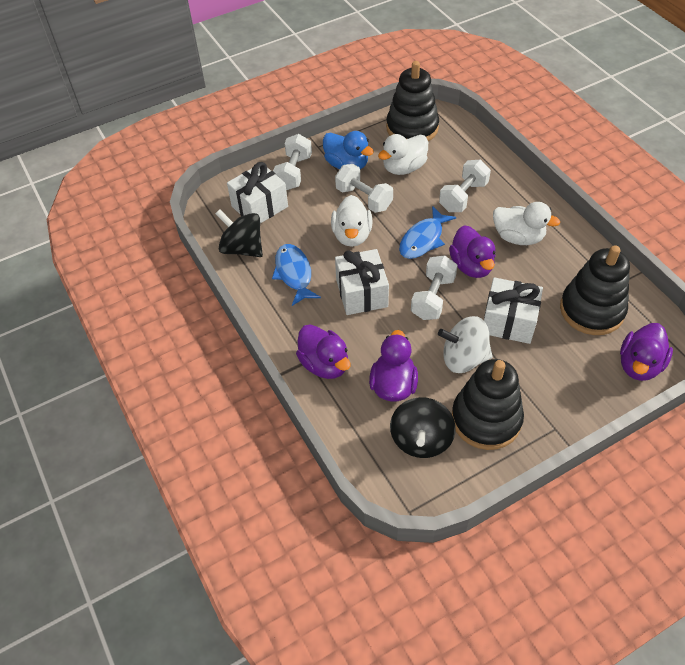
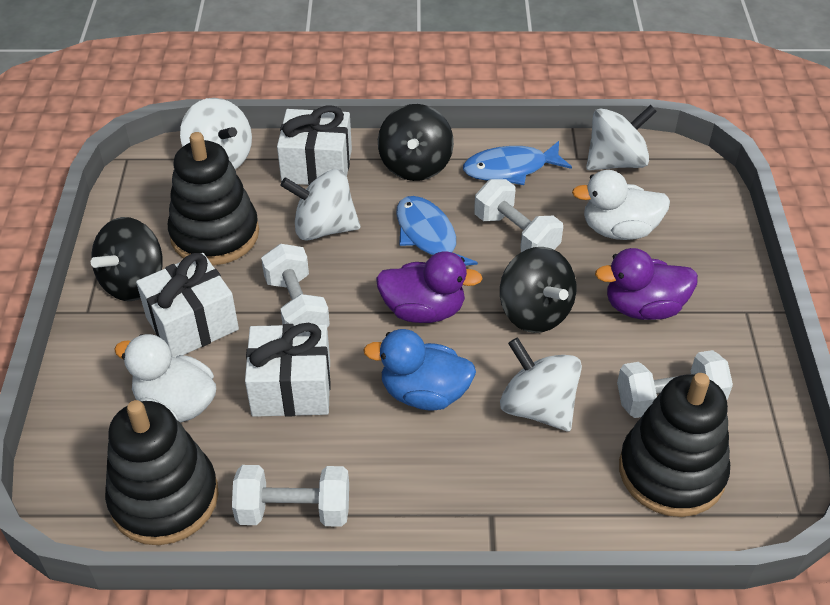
black spinning top: [215,209,263,257] [390,397,456,458] = 2 -> [91,217,163,301] [378,104,454,181] [500,247,576,333] = 3
purple duck: [296,324,351,379] [369,330,418,402] [449,225,495,278] [620,323,673,381] = 4 -> [376,251,483,323] [595,248,698,320] = 2
white duck: [331,195,373,247] [378,134,428,175] [493,202,560,245] = 3 -> [114,334,216,422] [572,170,670,240] = 2
white spinning top: [438,316,493,373] = 1 -> [180,98,252,169] [280,169,360,241] [500,337,582,431] [586,105,657,170] = 4

